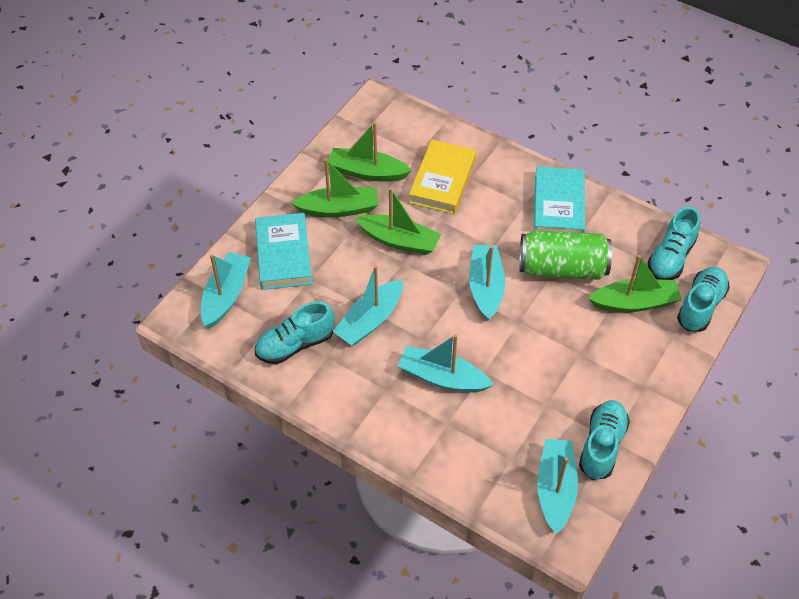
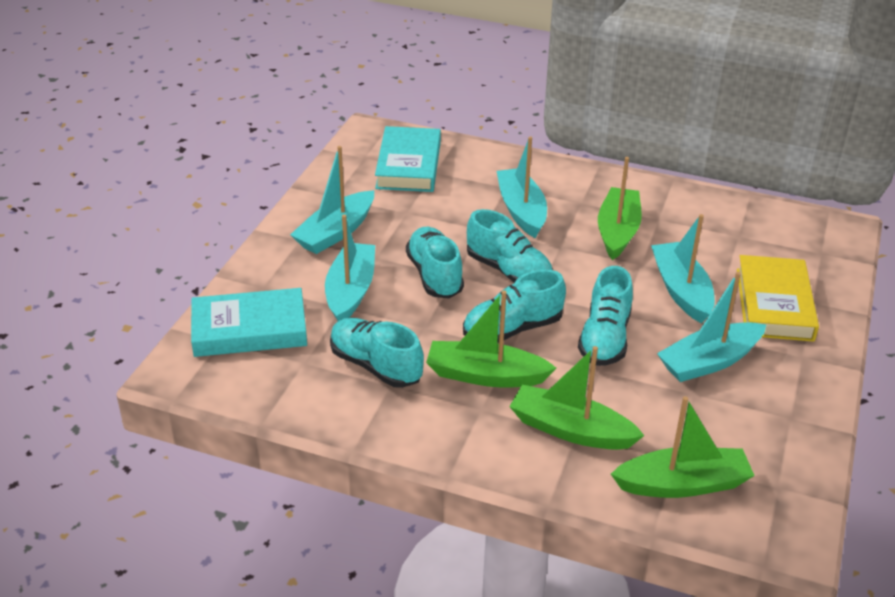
green can: [519,231,612,280] = 1 -> none = 0
turquoise shoe: [255,301,335,364] [579,400,630,480] [648,207,700,280] [677,267,730,332] = 4 -> [330,318,424,388] [406,227,464,298] [463,269,566,343] [467,209,553,283] [578,266,633,366] = 5

